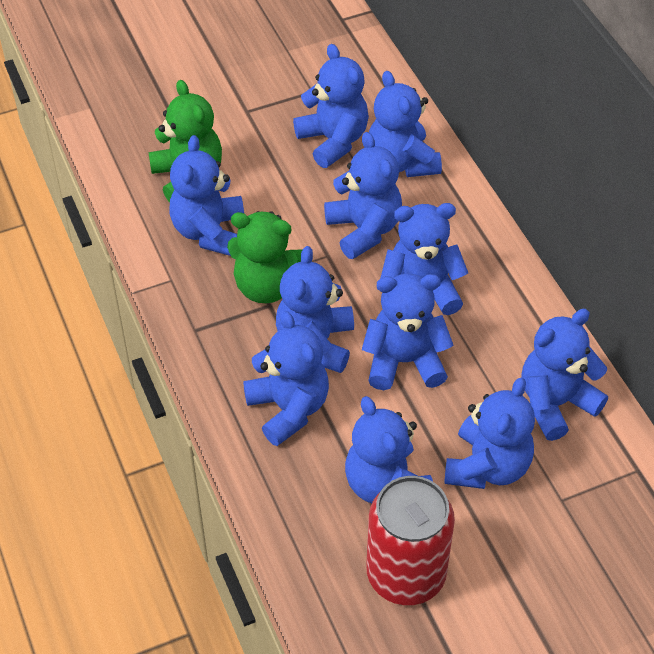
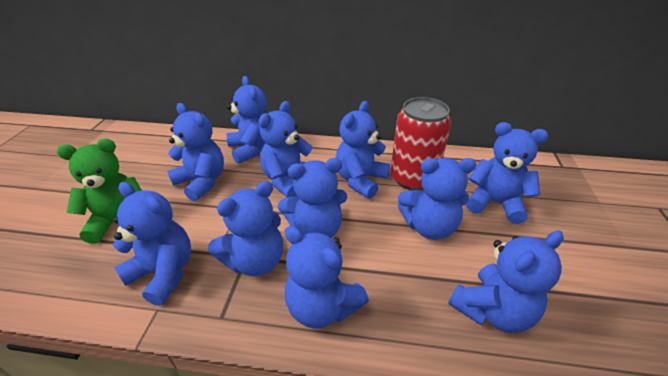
green teddy bear: [148,80,222,202] [227,211,303,303] = 2 -> [57,139,142,244] = 1

